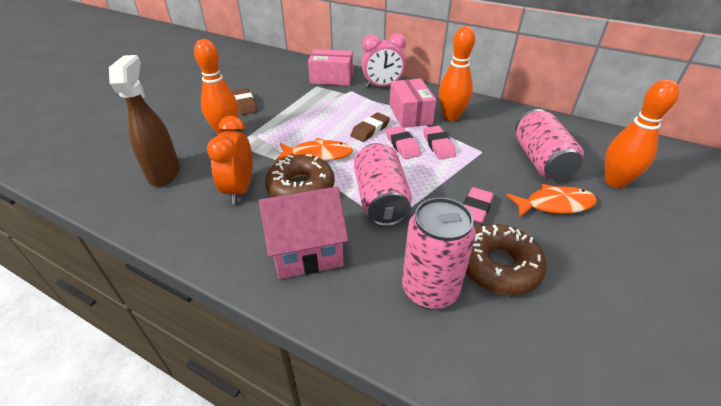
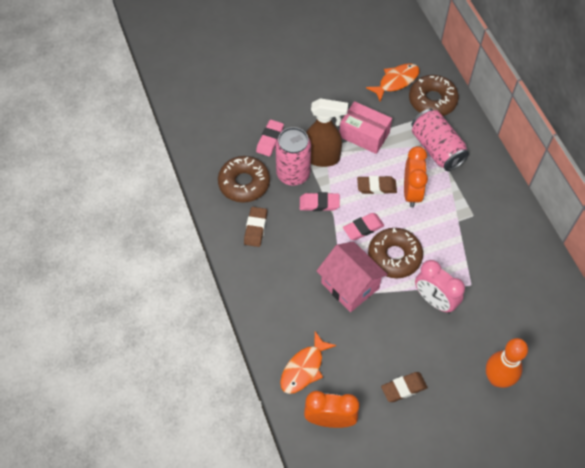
brown donut: [265,154,335,197] [466,224,547,295] = 2 -> [218,156,270,203] [368,228,423,278] [409,75,459,116] = 3
brown eraser: [233,88,257,115] [350,113,390,142] = 2 -> [244,207,267,247] [357,176,397,194] [381,372,428,402] = 3
orange bowling pin: [194,39,238,134] [439,26,475,121] [605,79,679,188] = 3 -> [486,338,528,388] = 1
orange clock: [207,116,253,204] = 1 -> [304,391,360,428] [404,146,428,208] = 2
pink box: [308,49,353,86] [390,78,436,128] = 2 -> [339,101,392,154] = 1
pink can: [354,143,412,227] [402,197,476,309] [516,109,584,181] = 3 -> [275,127,311,186] [411,109,469,171] = 2

